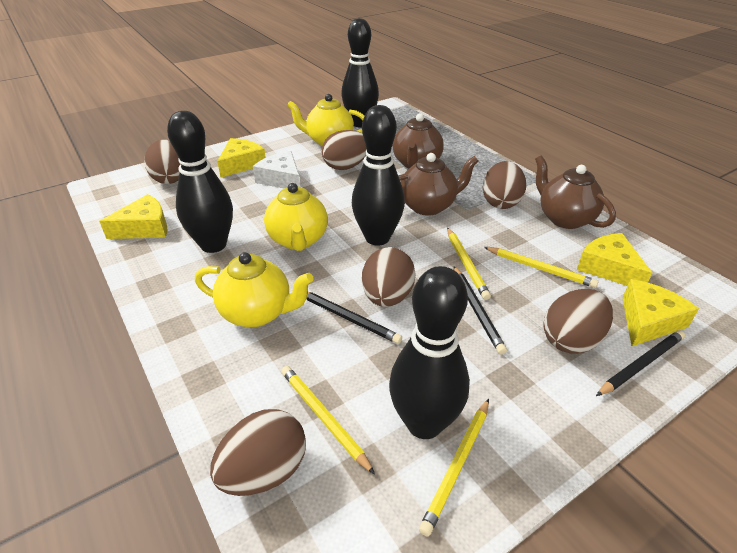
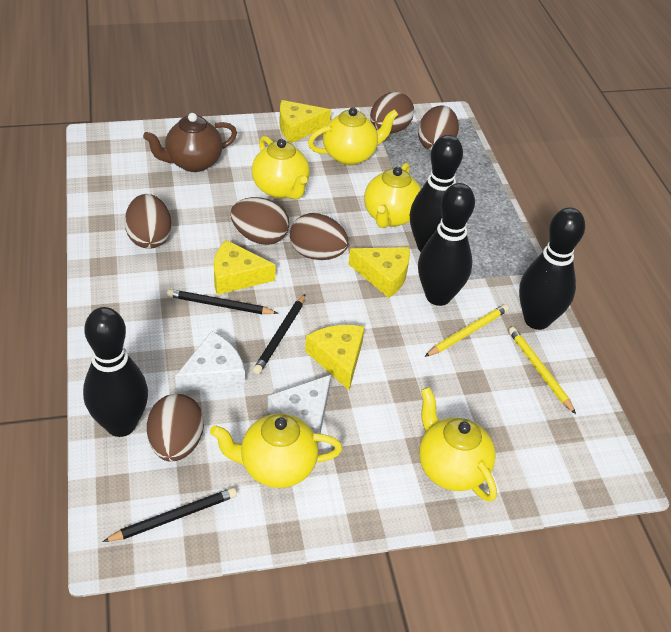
brown teapot: [393,113,444,169] [398,153,478,216] [535,155,616,229] = 3 -> [143,113,237,172] = 1
white cheese: [253,151,300,188] = 1 -> [175,331,245,392] [268,375,331,443] = 2
yellow pencil: [281,366,375,474] [419,399,489,536] [447,227,491,300] [484,247,598,288] = 4 -> [424,304,509,357] [508,327,576,414] = 2
yellow teapot: [195,252,314,327] [264,183,328,251] [287,94,364,146] = 3 -> [210,413,342,488] [252,136,310,199] [308,107,398,165] [364,163,421,228] [419,387,497,502] = 5

